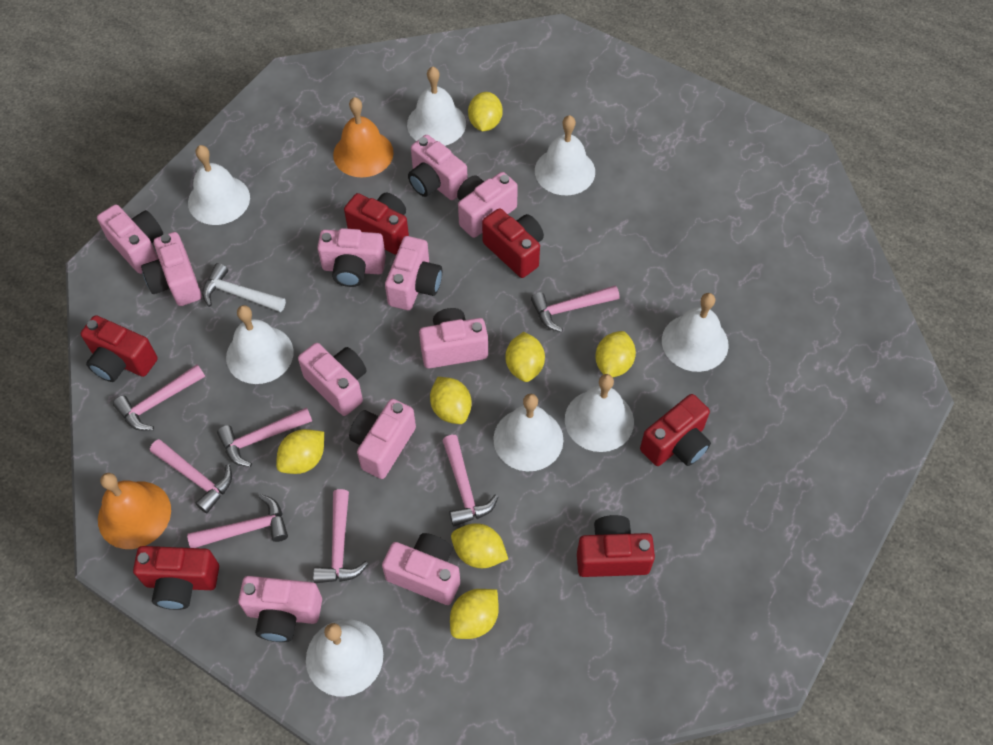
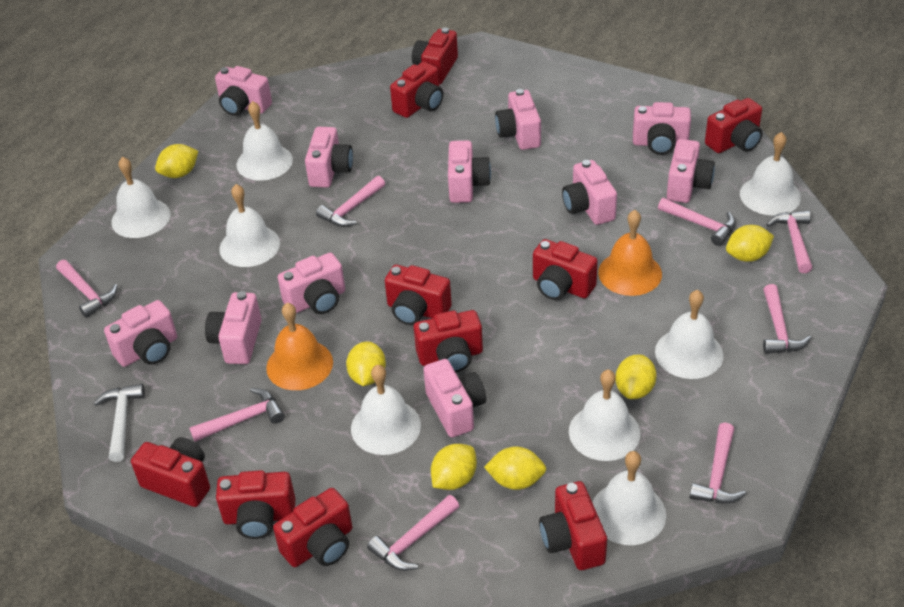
pink hammer: [113,364,205,431] [150,439,232,513] [187,494,288,548] [217,407,312,467] [313,489,368,583] [442,435,498,526] [531,285,620,332] = 7 -> [56,260,117,318] [189,388,284,442] [316,176,385,227] [367,495,459,571] [658,198,736,246] [689,423,746,504] [763,284,811,354] [766,210,812,273] = 8
red camera: [81,315,158,382] [133,546,219,610] [344,193,409,255] [482,208,544,278] [577,515,655,577] [640,394,711,466] = 6 -> [131,437,210,507] [216,470,295,539] [273,488,352,567] [385,265,452,325] [390,62,443,118] [412,28,458,84] [414,310,483,372] [533,239,598,300] [539,481,607,570] [705,98,763,153] = 10
yellow lemon: [276,429,324,474] [430,377,472,424] [450,589,499,639] [451,523,508,568] [468,92,503,131] [506,332,545,382] [595,331,636,377] = 7 -> [155,144,198,178] [346,341,386,386] [431,444,477,490] [484,446,546,490] [615,354,657,399] [726,225,774,262] = 6

